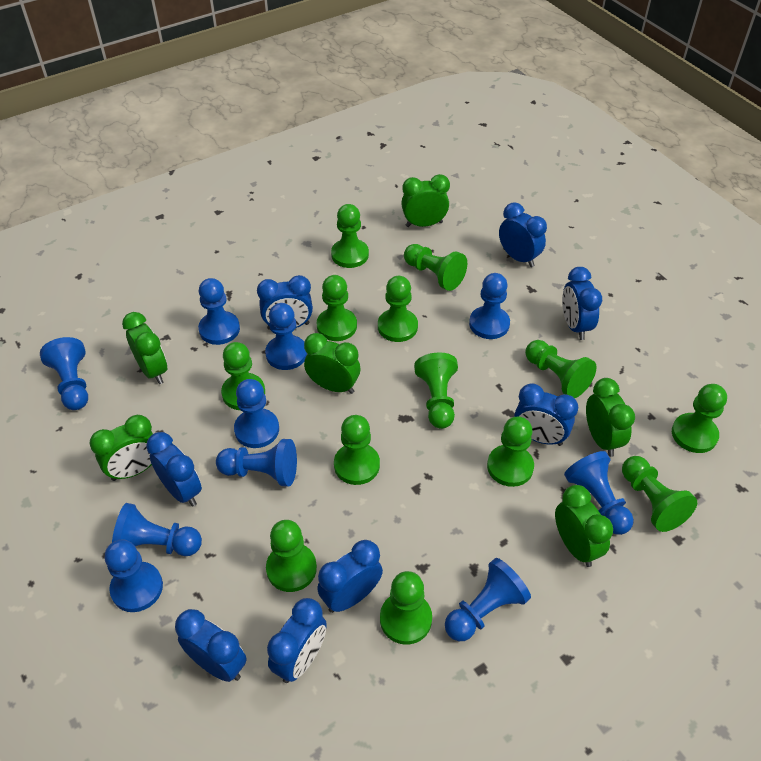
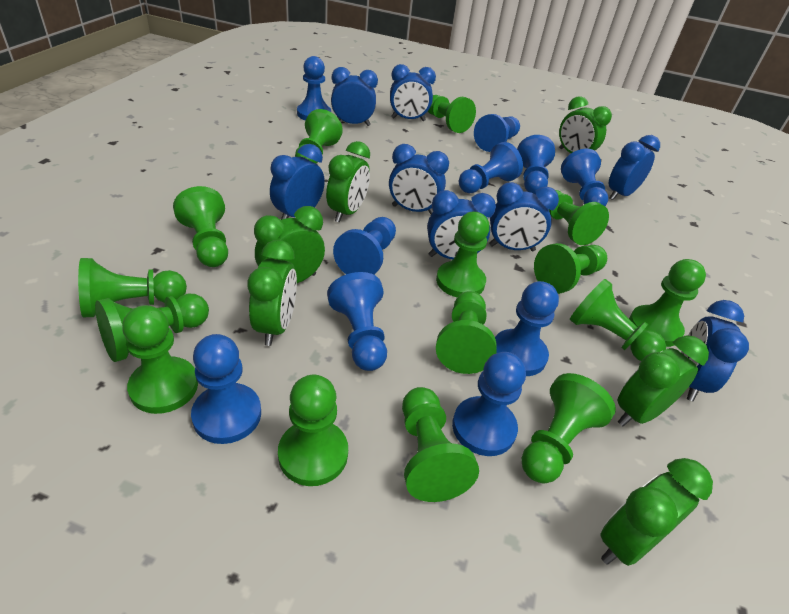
green pawn: [221,342,265,410] [266,520,317,592] [317,275,357,341] [331,204,369,268] [334,415,380,485] [378,276,418,342] [380,571,432,645] [404,244,467,291] [414,352,458,429] [487,417,534,487] [525,340,596,398] [622,456,697,532] [672,384,727,453] = 13 -> [78,258,187,317] [95,294,209,362] [122,305,198,414] [173,186,228,267] [278,375,348,486] [295,109,343,164] [402,387,479,502] [428,95,476,133] [436,212,490,297] [436,291,496,374] [521,373,616,484] [534,243,607,294] [549,190,609,245] [569,279,666,361] [629,259,706,347] = 15

